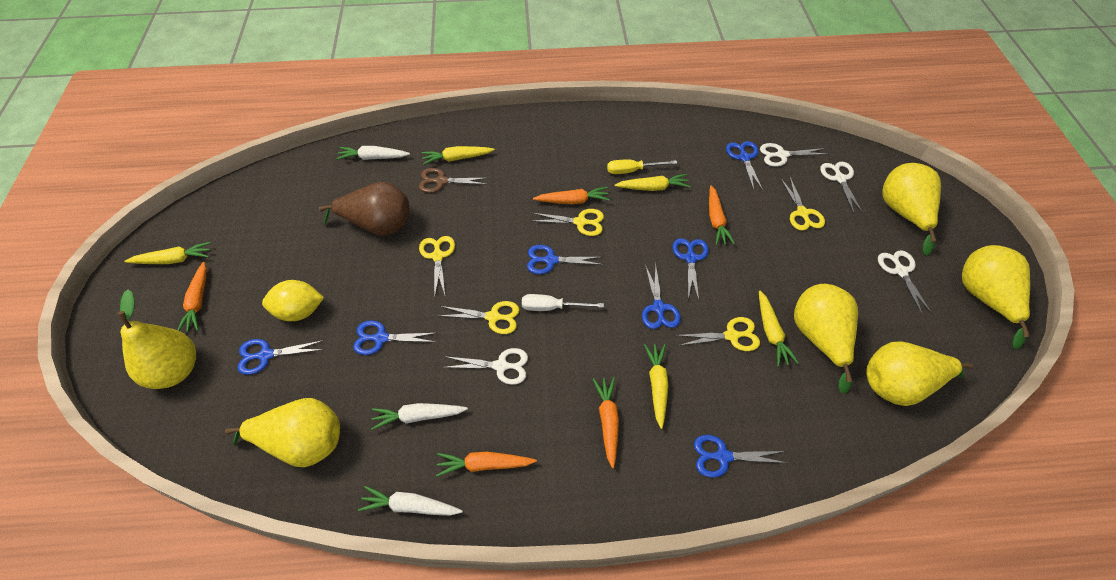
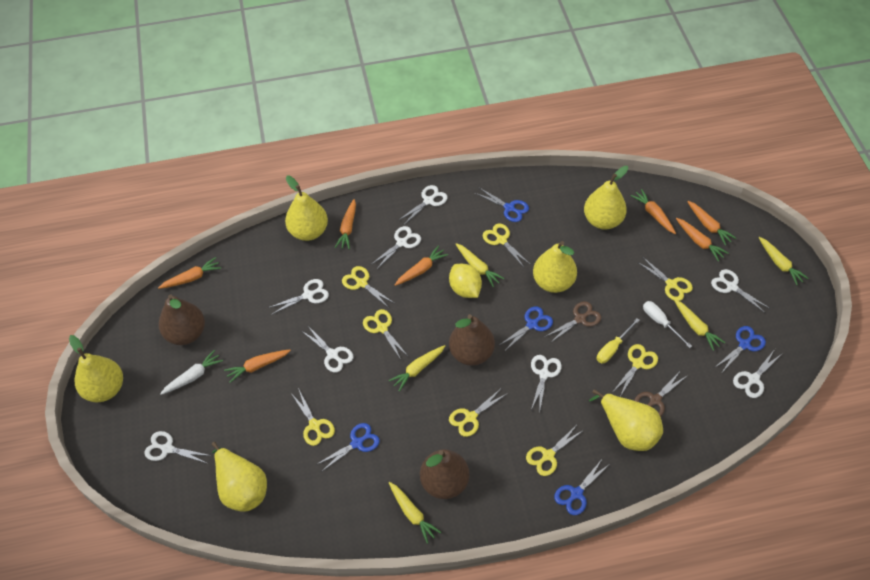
blue scissors: [237,339,324,375] [353,320,436,355] [527,245,603,274] [642,263,681,329] [672,238,709,300] [694,435,787,478] [726,141,763,190] = 7 -> [316,423,380,472] [475,188,529,222] [498,306,553,352] [554,458,608,515] [714,326,766,372] = 5
brown pear: [319,182,409,236] = 1 -> [159,294,205,345] [420,449,469,499] [449,314,495,366] = 3
brown scissors: [419,168,488,193] = 1 -> [545,301,601,343] [634,370,688,417] = 2
orange carrot: [178,262,207,332] [436,452,537,477] [533,187,610,204] [593,377,619,468] [709,185,735,245] = 5 -> [158,257,221,289] [224,349,291,383] [335,199,356,249] [395,245,449,286] [631,189,676,234] [676,218,728,261] [687,201,736,246] = 7
white carrot: [336,146,410,160] [358,486,463,516] [371,403,468,430] = 3 -> [160,350,223,395] = 1
white scissors: [443,348,528,385] [760,143,826,167] [820,162,863,213] [878,250,932,315] = 4 -> [144,431,212,464] [268,279,329,315] [302,326,353,372] [372,226,421,270] [399,185,448,225] [531,355,562,410] [711,269,769,313] [733,349,783,398] = 8
yellow scissors: [419,236,455,298] [439,301,520,334] [532,209,604,236] [676,317,760,351] [781,177,825,231] = 5 -> [291,388,335,446] [342,266,394,308] [363,309,409,360] [449,389,508,437] [483,223,530,267] [526,425,584,476] [613,344,658,396] [637,257,693,301] = 8

